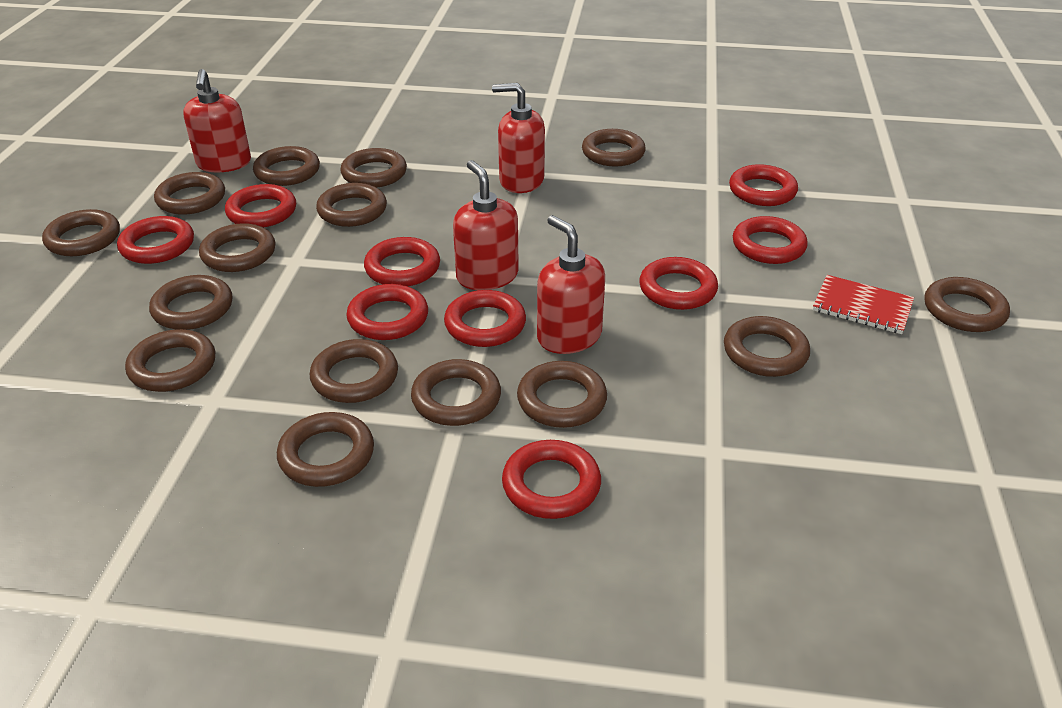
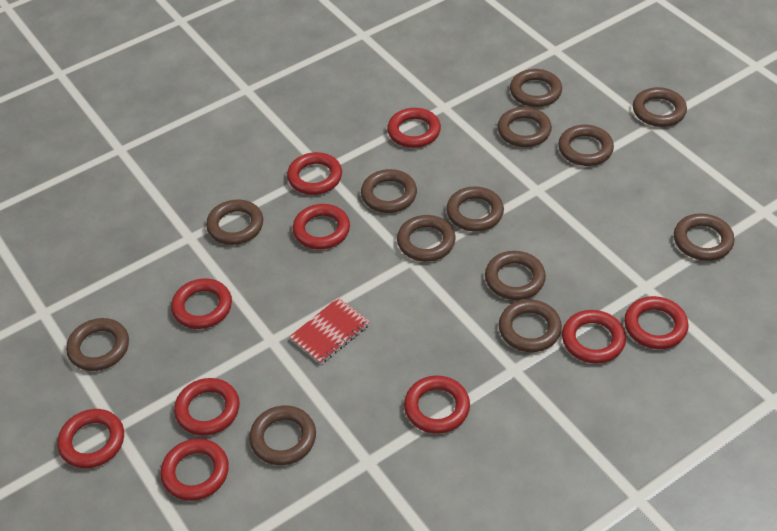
brown ring: [42,209,120,256] [125,329,216,392] [149,275,232,330] [154,172,225,215] [199,223,276,272] [253,146,320,186] [277,412,374,487] [310,339,398,403] [316,183,387,227] [340,148,407,188] [411,359,501,426] [517,361,607,428] [582,129,646,167] [724,316,810,377] [924,277,1010,332] = 15 -> [66,318,129,371] [206,200,263,245] [249,405,316,465] [361,169,417,213] [397,215,455,262] [446,187,504,232] [485,251,546,300] [497,107,552,147] [499,299,562,352] [510,69,562,107] [558,125,614,166] [633,87,687,127] [674,213,735,261] = 13
red ring: [117,216,194,264] [225,184,296,227] [346,284,428,340] [364,237,440,286] [444,290,526,347] [502,440,601,519] [639,257,718,310] [729,164,798,206] [733,216,808,264] = 9 -> [57,409,124,468] [161,439,229,501] [171,279,232,329] [174,378,240,436] [287,152,342,195] [293,204,350,250] [387,108,441,148] [404,375,470,434] [562,310,626,364] [624,296,689,349] = 10
red soap dispenser: [183,69,251,172] [453,160,519,290] [492,83,545,193] [537,215,605,354] = 4 -> none = 0

